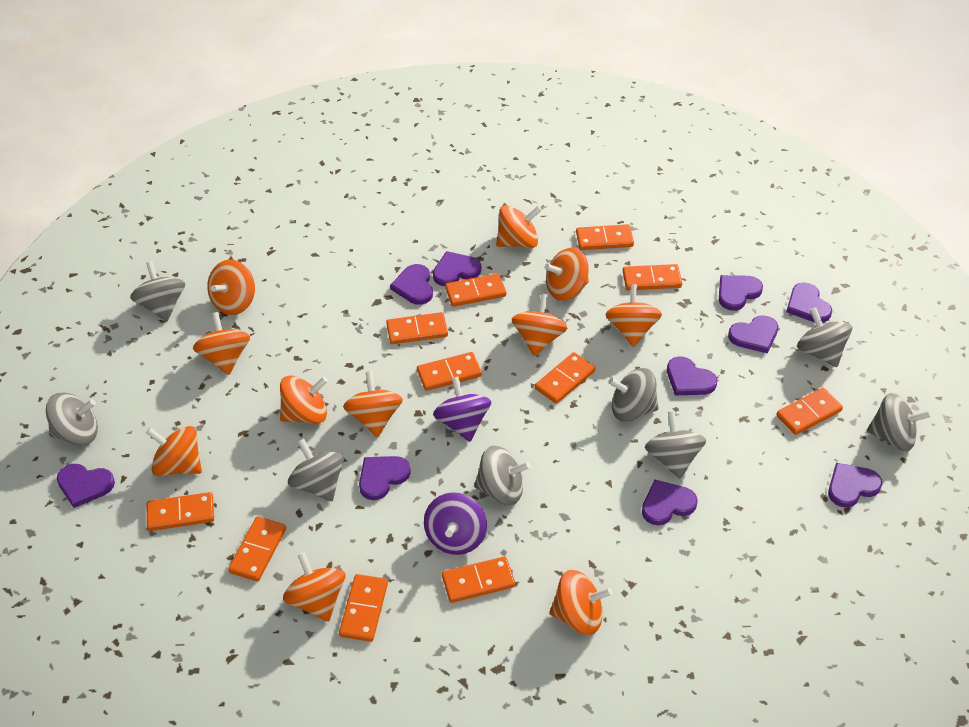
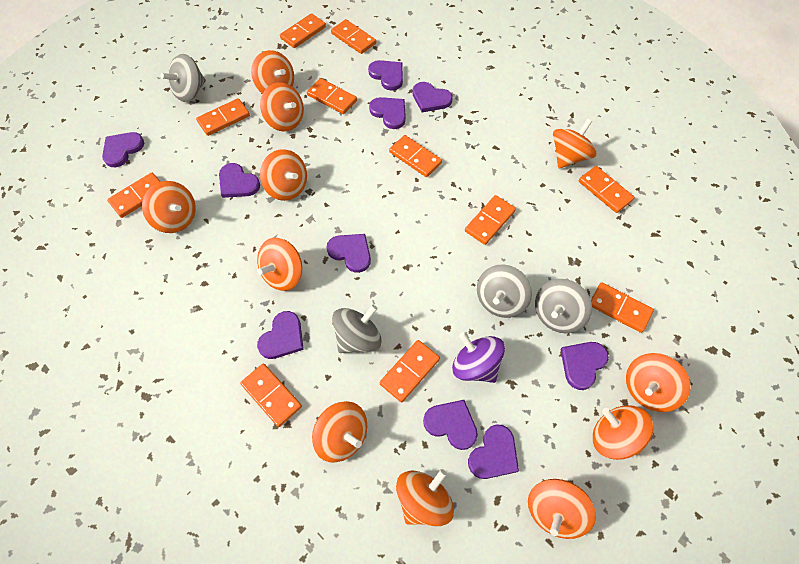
grey spinning top: [46,392,98,445] [130,261,185,321] [288,439,344,501] [474,446,531,505] [608,368,659,422] [645,411,706,479] [797,308,852,367] [867,393,931,451] = 8 -> [161,54,206,102] [332,305,382,353] [477,264,532,318] [535,279,592,333] = 4
purple spinning top: [424,492,487,555] [433,376,491,442] = 2 -> [452,332,505,383] = 1

